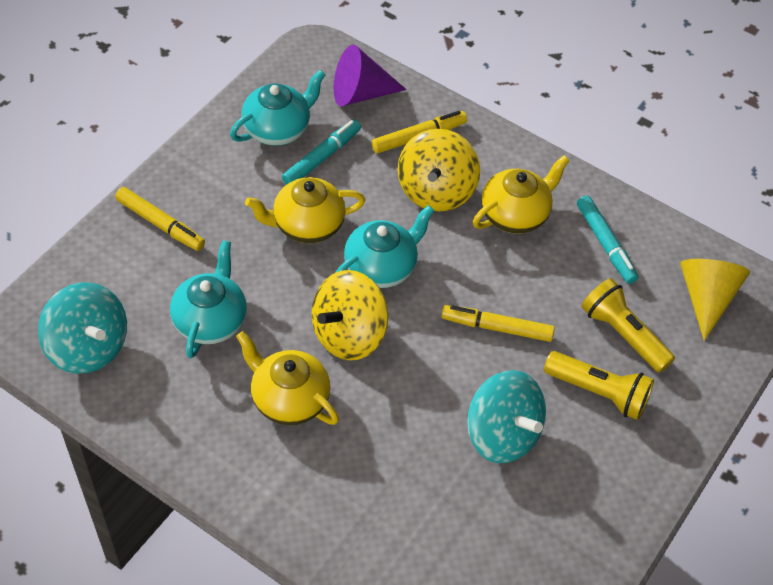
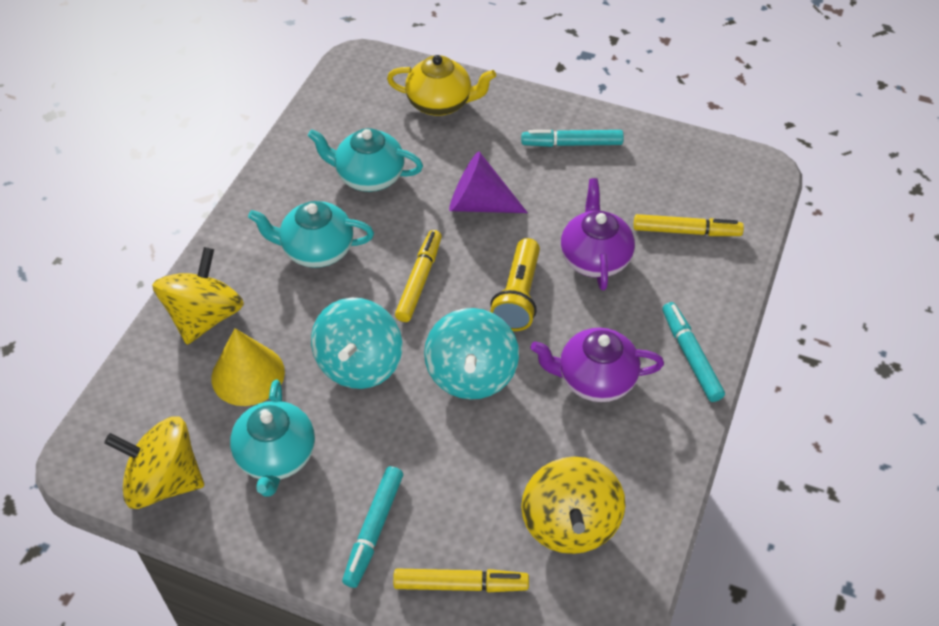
purple teapot: none = 0 -> [531,328,664,402] [561,178,635,291] = 2
turquoise marker: [282,119,361,185] [577,195,638,284] = 2 -> [342,466,403,588] [521,130,624,147] [662,302,725,402] = 3
yellow flashlight: [544,351,654,420] [581,278,675,373] = 2 -> [490,238,540,331] = 1
yellow spinning top: [311,270,388,361] [398,129,480,211] = 2 -> [104,416,204,509] [152,247,244,345] [521,457,625,554] = 3
yellow teapot: [236,331,339,425] [245,177,365,243] [473,155,570,234] = 3 -> [387,55,496,116] = 1

